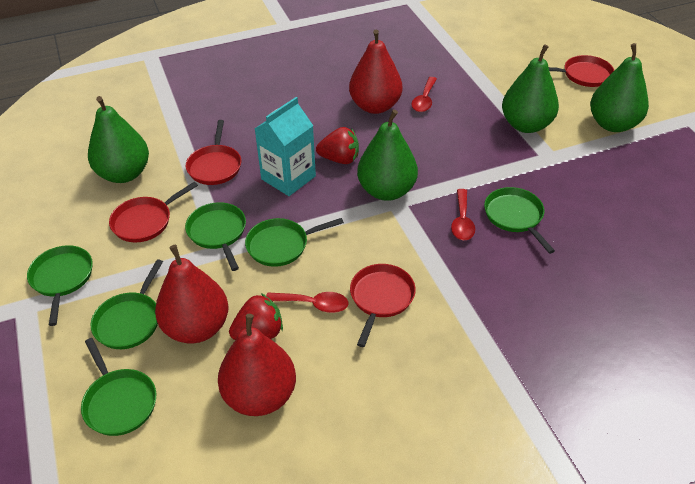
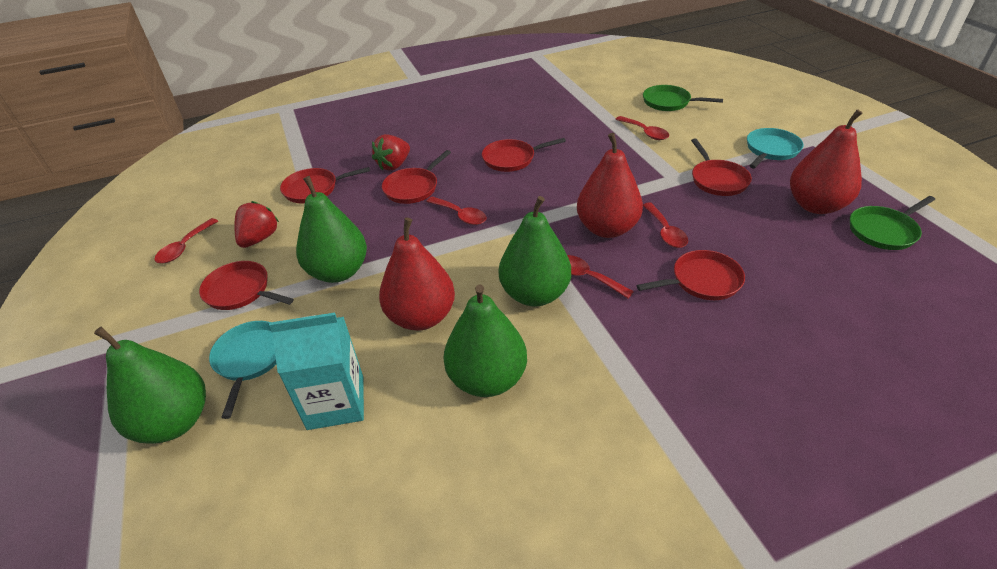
green pan: [27,245,93,326] [81,338,156,436] [90,259,163,349] [185,202,246,271] [245,218,344,267] [484,187,555,254] = 6 -> [643,85,723,111] [850,196,935,250] = 2
red pan: [109,182,198,242] [186,120,241,185] [350,264,416,347] [549,55,614,87] = 4 -> [199,261,294,310] [280,167,370,203] [382,150,451,204] [482,138,566,172] [637,250,745,300] [691,139,752,196] = 6
red spoon: [266,292,349,313] [411,77,437,112] [451,189,475,240] = 3 -> [154,218,218,264] [426,196,487,225] [567,255,634,298] [615,116,669,140] [643,202,688,248] = 5
turquoise pan: none = 0 -> [209,321,276,419] [747,128,804,168] = 2

